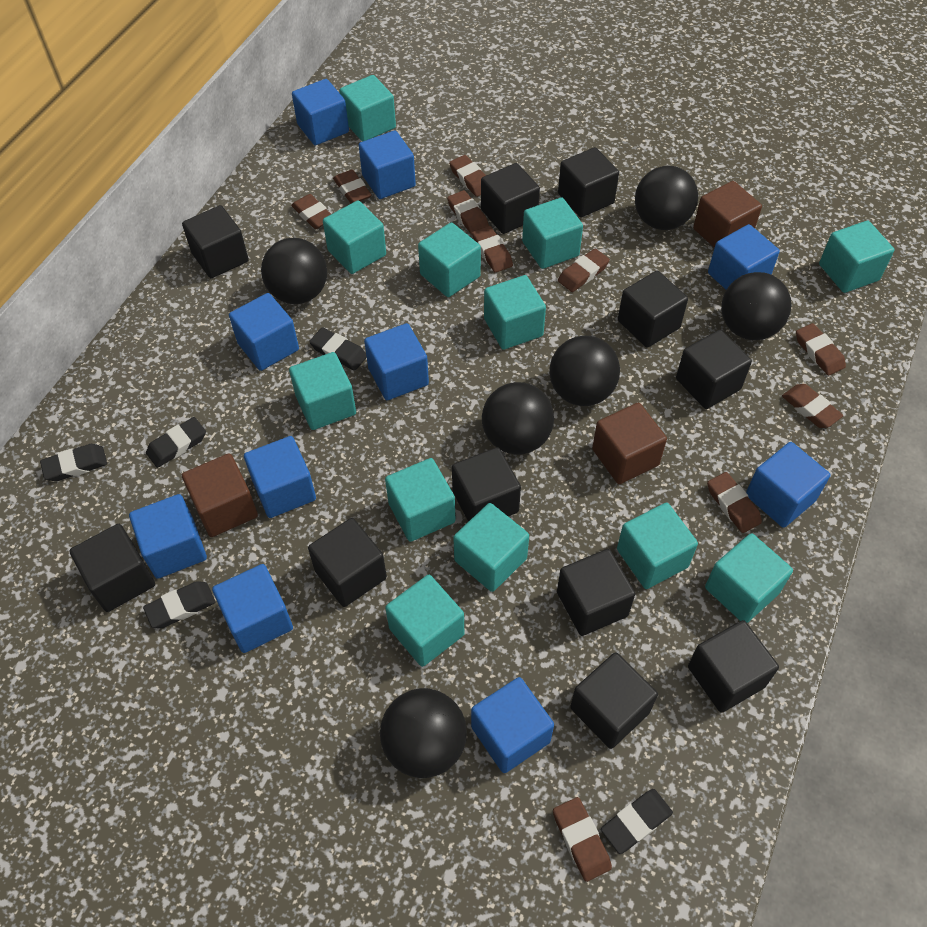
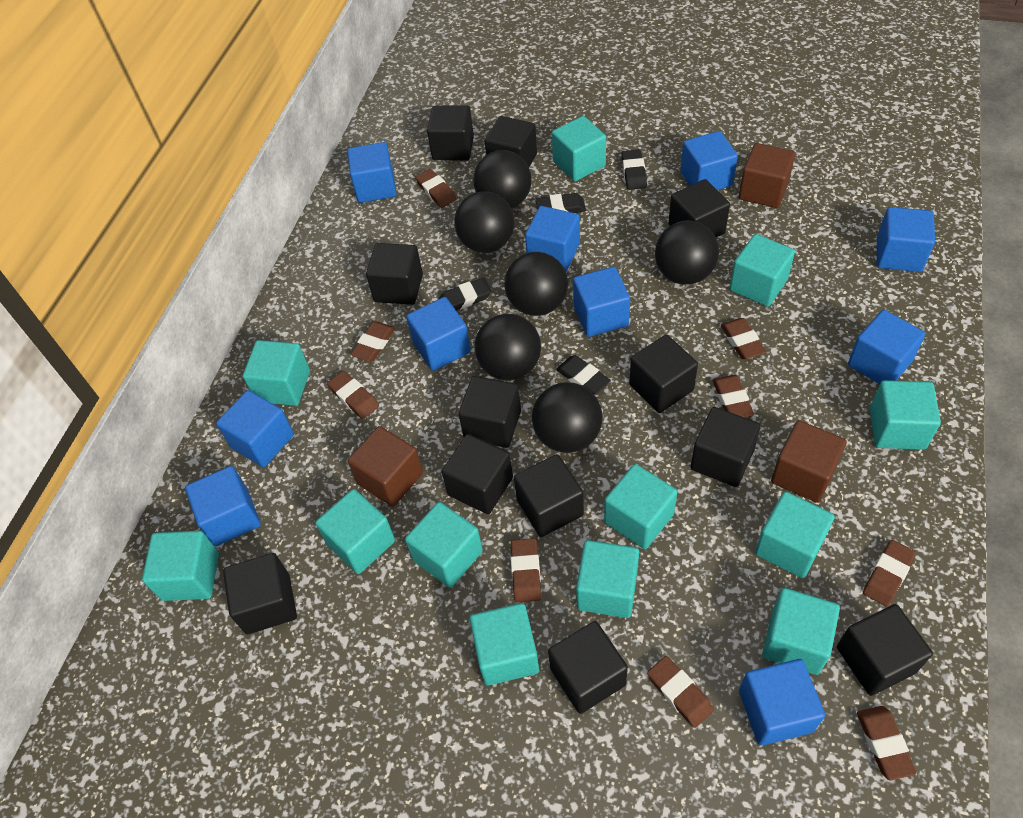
black cube: [69,524,155,612] [182,205,249,278] [308,518,387,607] [452,447,521,522] [481,163,540,234] [557,549,635,636] [558,147,619,217] [570,652,658,749] [618,271,688,348] [676,330,752,409] [688,620,779,713] = 11 -> [223,553,297,634] [366,243,423,305] [427,106,474,161] [442,434,513,514] [459,376,521,448] [485,116,537,167] [514,454,584,537] [548,621,628,714] [629,335,698,413] [668,179,730,237] [691,407,761,487] [837,604,933,696] = 12
black eraser: [40,444,107,481] [143,581,216,628] [146,417,206,468] [309,328,367,371] [601,789,673,854] = 5 -> [439,278,491,310] [535,193,586,213] [556,355,611,395] [621,149,647,190] = 4
brown eraser: [291,194,331,229] [333,170,371,203] [447,190,489,234] [449,155,486,197] [472,226,513,273] [553,797,612,882] [558,249,610,292] [707,472,762,533] [782,384,843,428] [796,323,846,376] = 10 -> [327,371,379,419] [350,321,395,361] [415,169,456,208] [511,538,541,603] [647,656,714,728] [713,375,754,417] [721,318,766,359] [857,706,916,781] [863,540,916,607] = 9

